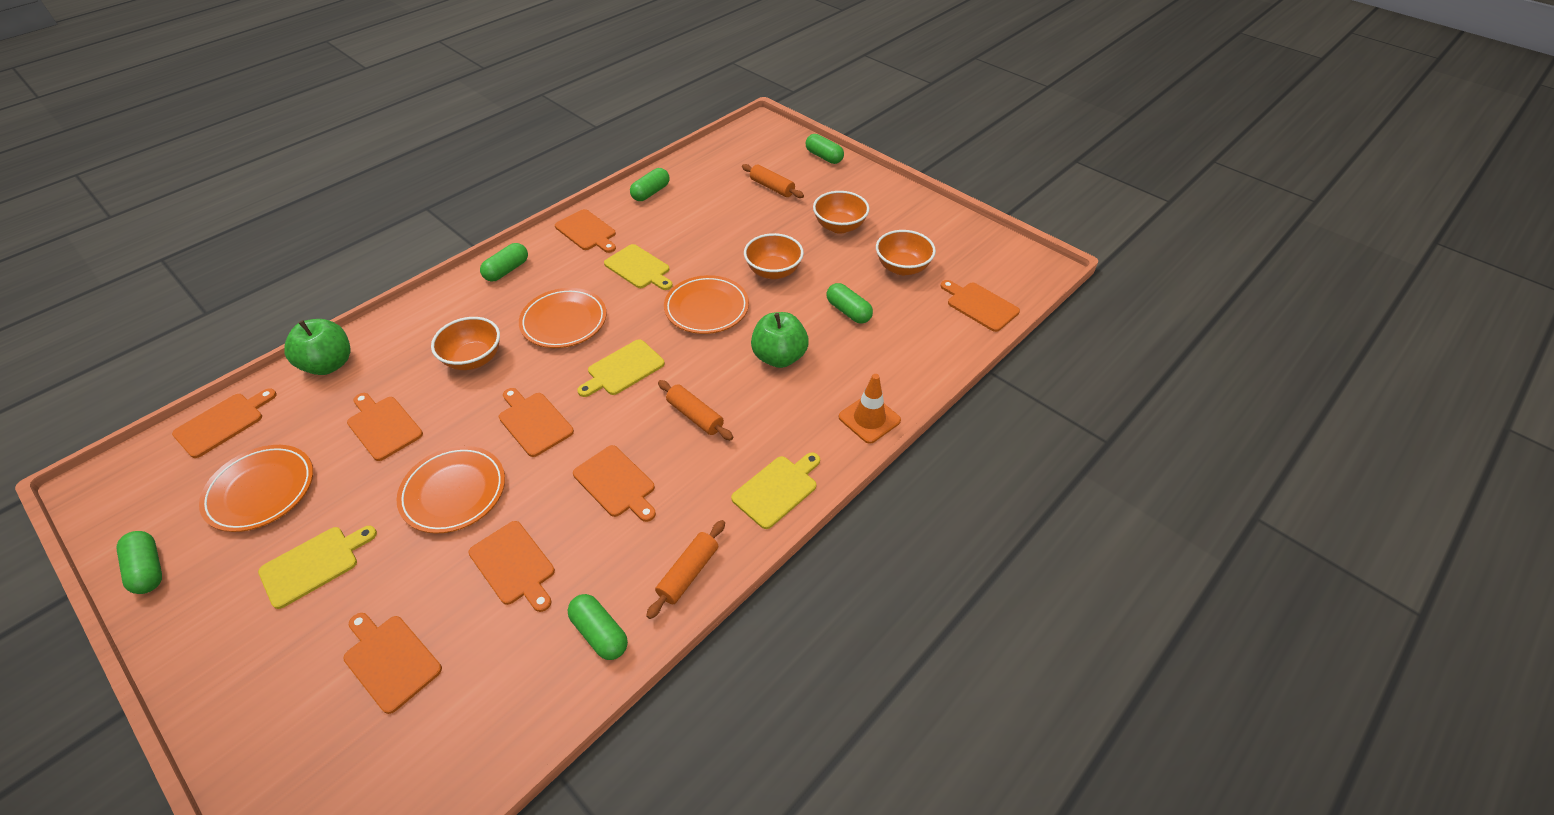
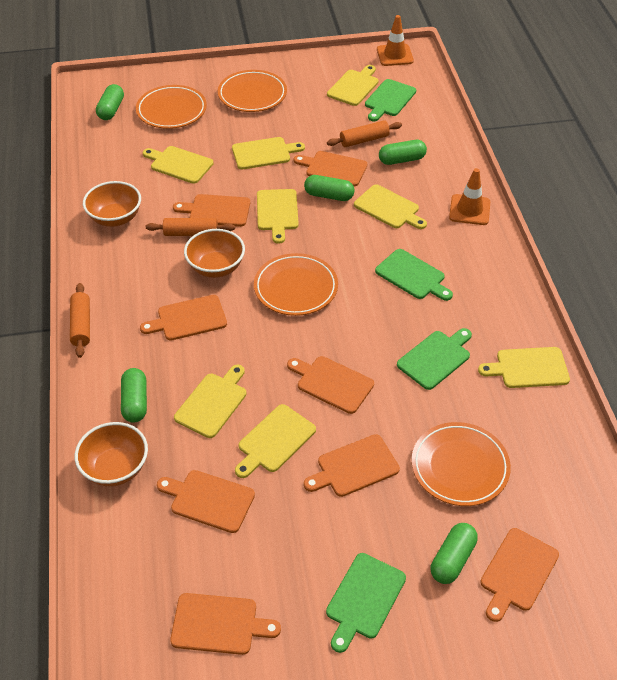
green apple: [284,319,351,375] [751,312,809,368] = 2 -> none = 0
green capsule: [116,531,162,594] [480,243,528,281] [567,594,628,660] [630,168,670,201] [806,134,844,164] [827,283,873,324] = 6 -> [96,84,124,120] [121,368,147,423] [304,175,355,201] [379,140,427,165] [431,523,478,584] = 5
green cutting board: none = 0 -> [326,553,406,653] [365,79,416,121] [375,249,453,301] [397,328,472,390] = 4
orange bowl: [431,317,500,370] [744,233,804,279] [813,191,869,234] [876,230,936,275] = 4 -> [75,422,148,486] [83,181,141,227] [184,229,245,278] = 3
orange traffic cone: [839,374,901,444] = 1 -> [377,15,414,66] [449,168,490,225] = 2
yellow cutting board: [258,526,377,609] [577,339,665,397] [604,244,673,290] [731,452,820,529] = 4 -> [143,146,214,184] [174,365,247,438] [232,137,305,169] [235,404,316,478] [257,189,299,244] [327,65,379,106] [354,184,427,229] [478,347,570,388] = 8

